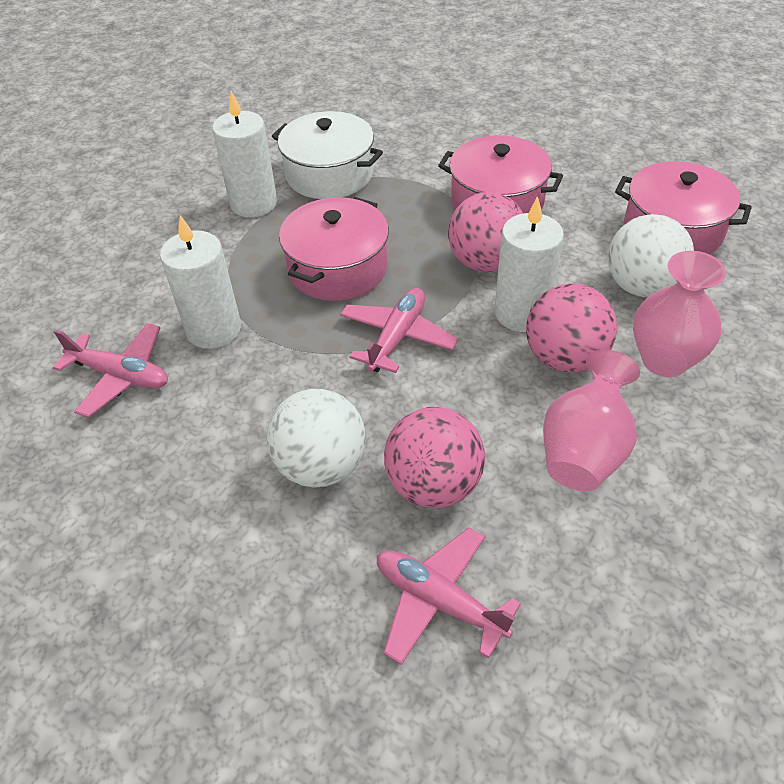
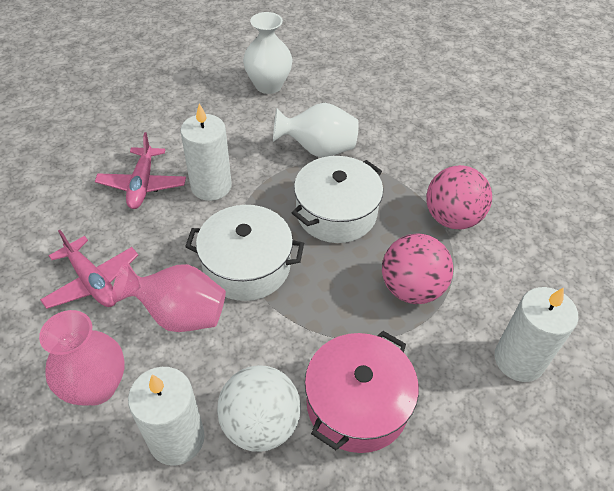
pink ball: [384,407,485,508] [448,192,523,272] [526,283,617,373] = 3 -> [382,233,453,304] [426,165,492,229] = 2
pink plane: [53,323,168,418] [340,288,458,373] [377,527,521,665] = 3 -> [40,230,138,309] [95,132,186,209] = 2
pink pot: [279,197,389,301] [438,135,563,214] [615,161,752,255] = 3 -> [305,331,419,453] = 1
white ball: [267,389,366,487] [608,214,694,297] = 2 -> [217,365,301,452] = 1
white pot: [272,111,383,199] = 1 -> [185,205,304,301] [292,156,383,243] = 2
white vase: none = 0 -> [243,12,293,94] [273,103,359,157] = 2

